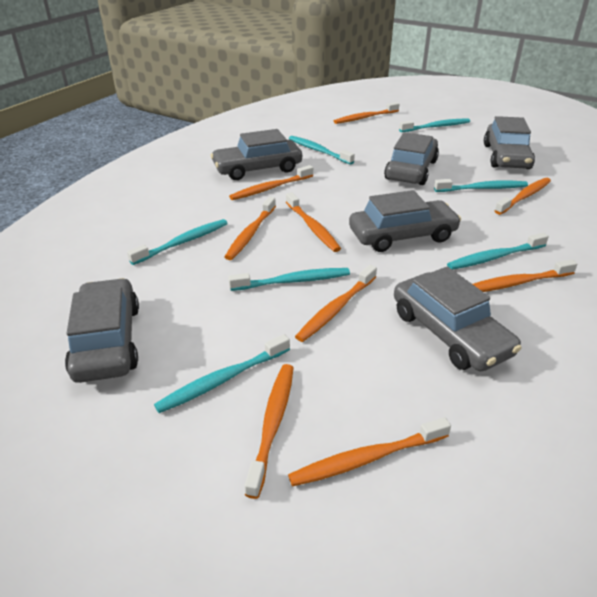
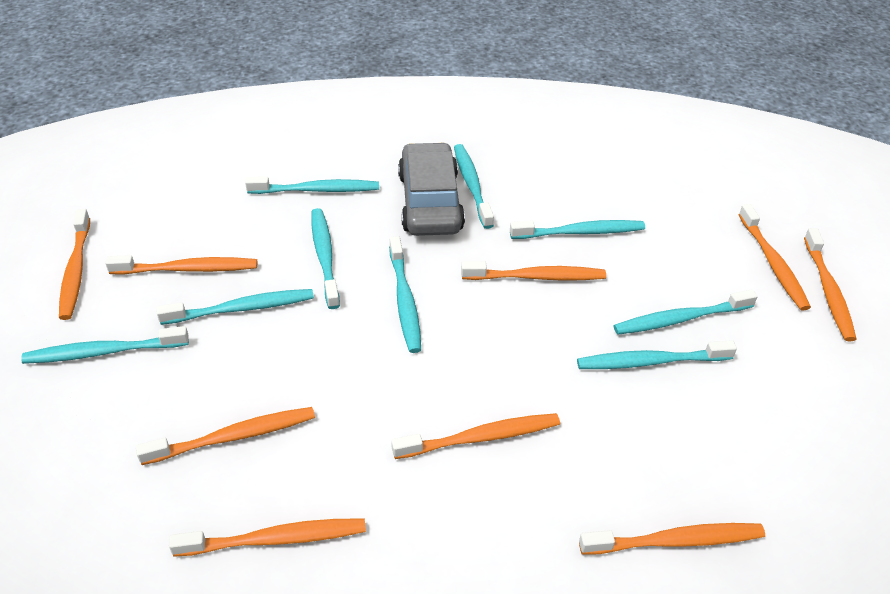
grey car: [65,278,139,383] [211,129,302,180] [349,190,461,252] [384,132,439,185] [394,266,522,371] [484,116,535,169] = 6 -> [398,142,465,236] = 1
turquoise toothbrush: [127,219,228,265] [154,334,290,413] [228,268,350,291] [289,136,355,165] [399,118,470,132] [434,179,528,192] [447,233,549,270] = 7 -> [21,326,189,364] [156,289,314,325] [245,176,379,194] [311,208,340,309] [389,236,421,353] [454,144,494,229] [510,220,645,239] [577,340,737,369] [613,289,758,335] = 9

